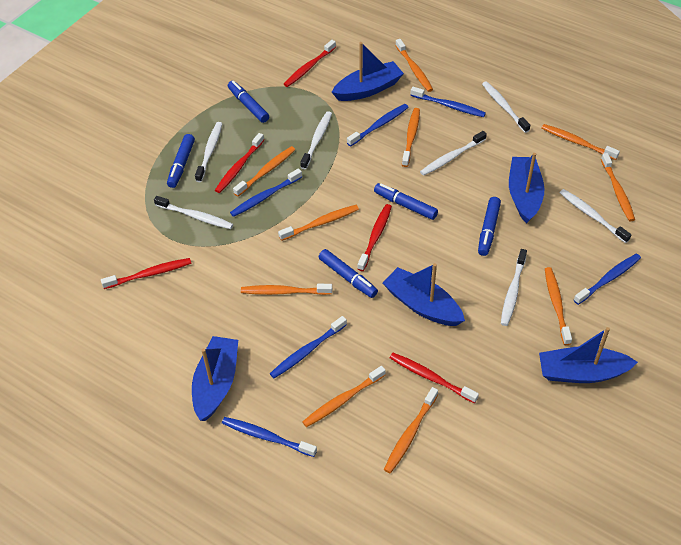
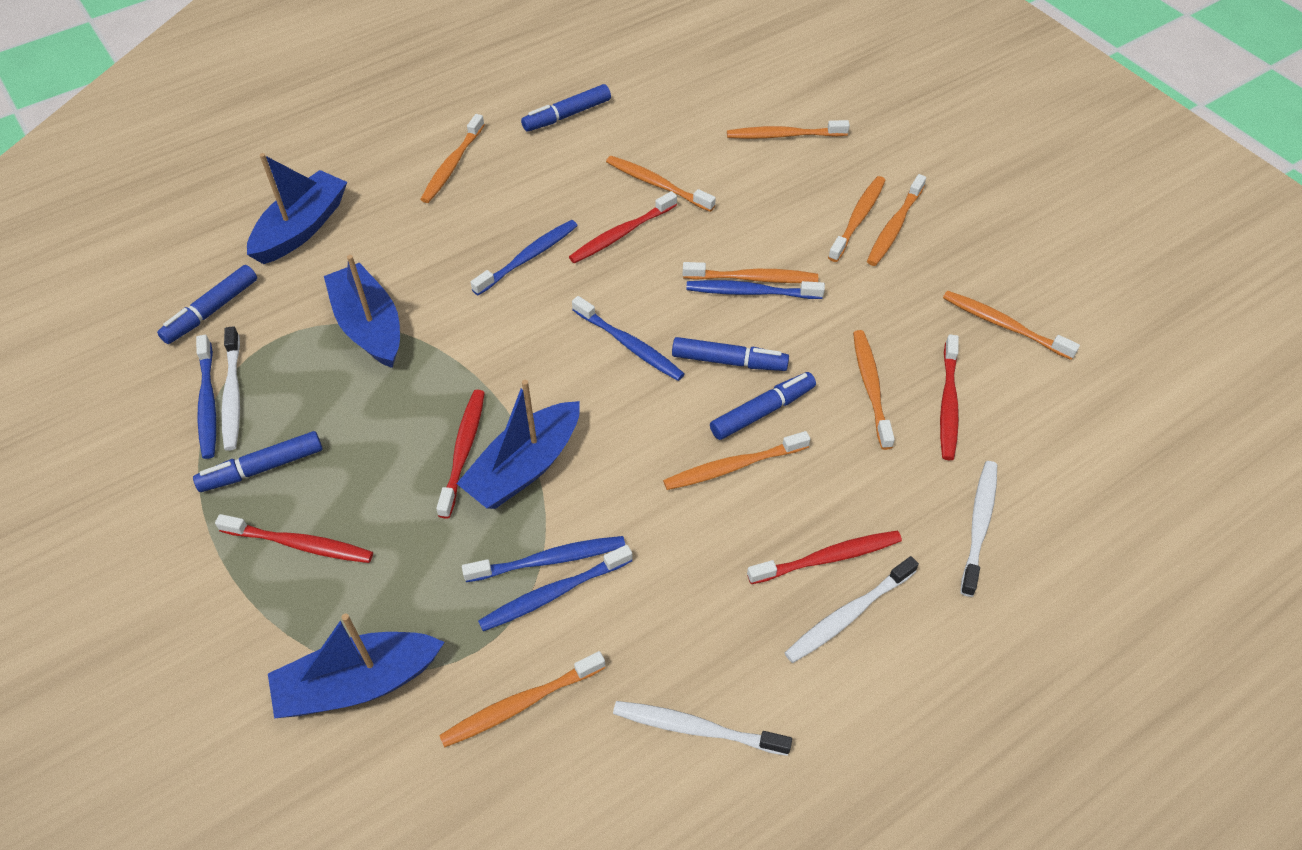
blue boat: [192,336,238,421] [332,42,404,101] [383,263,465,326] [509,153,544,224] [539,327,638,383] = 5 -> [247,153,347,264] [268,613,444,718] [324,255,400,368] [456,380,580,509] = 4
white toothbrush: [154,196,233,229] [195,122,222,182] [300,111,332,169] [420,131,487,176] [482,81,530,133] [501,249,527,326] [560,189,631,243] = 7 -> [221,326,240,451] [613,701,792,756] [785,556,919,663] [960,461,997,597] = 4

